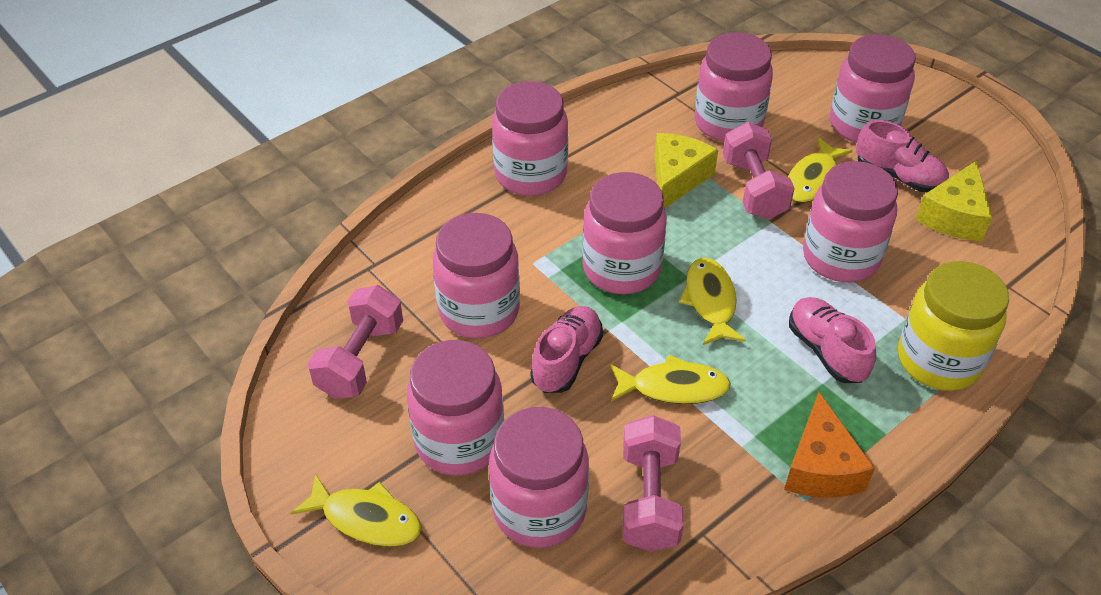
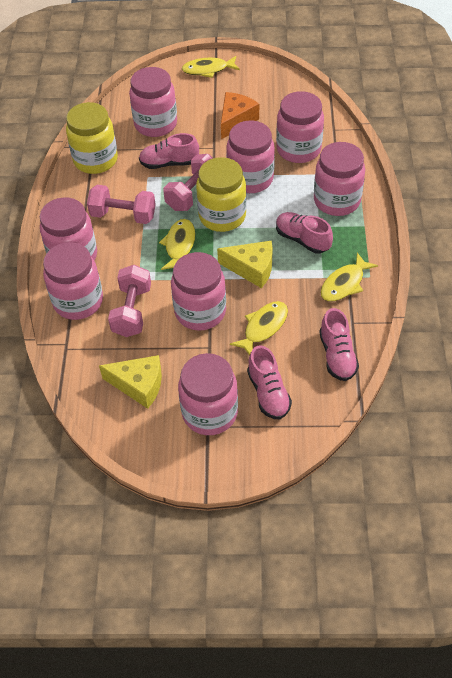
pink shoe: [530,306,603,393] [789,297,876,383] [856,120,949,192] = 3 -> [139,133,199,169] [247,345,292,419] [276,212,333,254] [319,308,359,381] = 4
yellow jar: [898,261,1009,391] = 1 -> [66,102,118,174] [196,157,247,232] = 2

